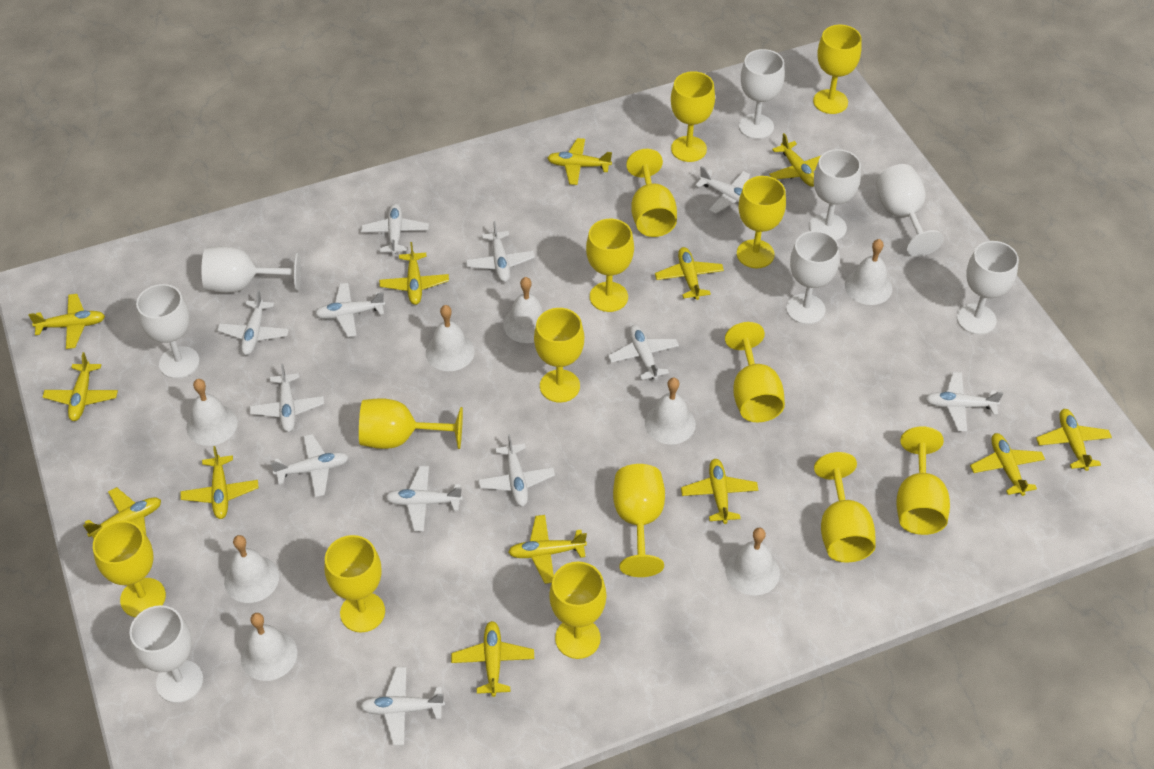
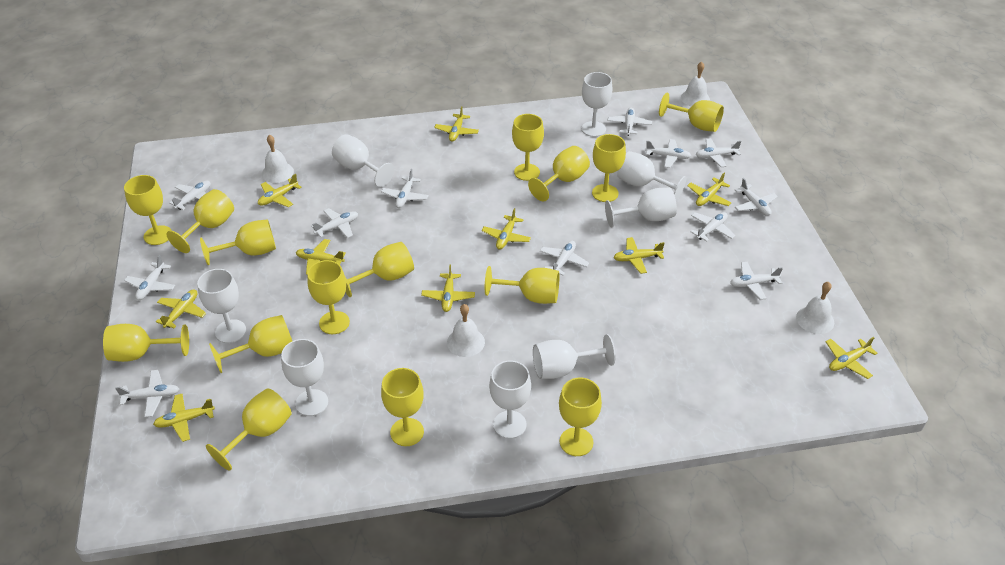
white bell: [186,379,238,446] [224,535,279,603] [241,613,298,681] [426,305,475,371] [503,277,545,343] [645,378,696,444] [726,528,780,596] [845,239,892,305] = 8 -> [262,135,294,183] [447,304,485,357] [681,62,710,107] [796,282,834,334] = 4
yellow goblet: [93,521,166,617] [324,535,385,632] [359,398,463,449] [534,308,584,403] [549,562,606,659] [586,219,634,312] [613,464,665,577] [626,149,677,237] [671,71,715,162] [725,322,785,422] [737,176,786,268] [813,25,862,114] [814,452,876,563] [896,426,950,535] = 14 -> [103,324,189,362] [124,175,172,245] [166,189,234,253] [200,219,276,265] [206,388,292,471] [209,315,292,373] [307,260,350,334] [345,242,414,297] [381,368,424,446] [485,266,559,304] [512,114,544,181] [528,146,590,202] [559,378,602,456] [592,134,626,202] [659,93,724,132] = 15
yellow plane: [28,294,105,349] [43,352,118,421] [83,487,161,539] [180,446,258,519] [379,242,449,305] [451,621,534,697] [508,515,587,584] [547,138,612,185] [655,247,724,300] [681,459,758,524] [769,133,821,187] [970,433,1045,496] [1036,409,1112,471] = 13 -> [153,394,215,442] [156,289,206,328] [258,174,302,207] [296,239,346,274] [421,265,475,312] [434,106,479,142] [482,208,531,250] [613,237,665,274] [687,173,732,206] [826,337,878,379] = 10

